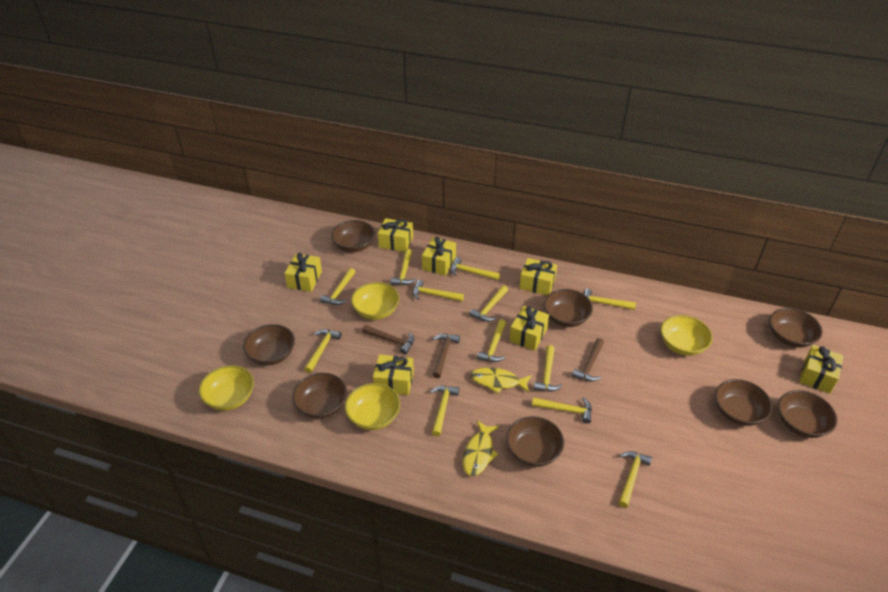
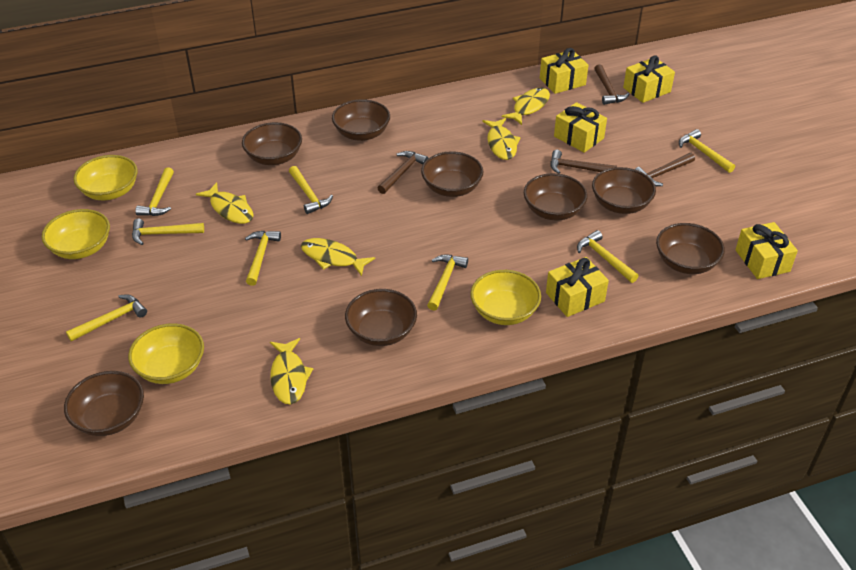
brown hammer: [362,325,414,354] [433,334,460,378] [572,338,604,382] = 3 -> [378,151,428,194] [550,150,617,174] [594,64,629,105] [635,153,695,186] = 4
yellow fish: [463,421,499,476] [471,367,532,394] = 2 -> [196,182,254,224] [270,338,313,404] [301,238,375,276] [482,118,521,160] [502,87,550,125] = 5
yellow gift: [284,253,322,292] [373,354,414,395] [378,218,413,252] [422,237,456,276] [509,306,549,351] [519,258,557,296] [800,345,843,393] = 7 -> [540,48,588,94] [546,257,609,317] [554,102,607,153] [623,56,675,103] [735,222,798,279] = 5
yellow hammer: [304,329,341,373] [320,268,355,305] [391,249,416,285] [413,280,464,301] [430,386,459,437] [451,257,500,280] [470,285,508,322] [477,319,506,362] [532,397,592,424] [534,345,562,391] [584,288,636,310] [619,451,652,508] = 12 -> [66,295,147,342] [132,219,204,245] [135,167,174,216] [245,231,281,286] [289,166,333,214] [427,255,468,311] [577,230,639,283] [679,129,735,173] = 8

